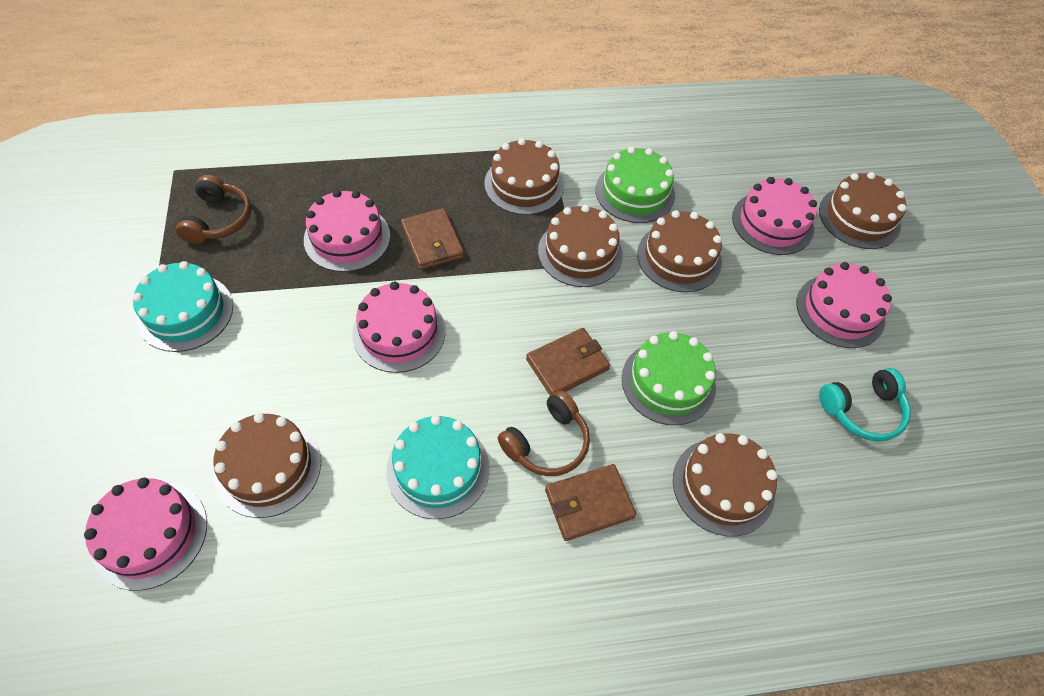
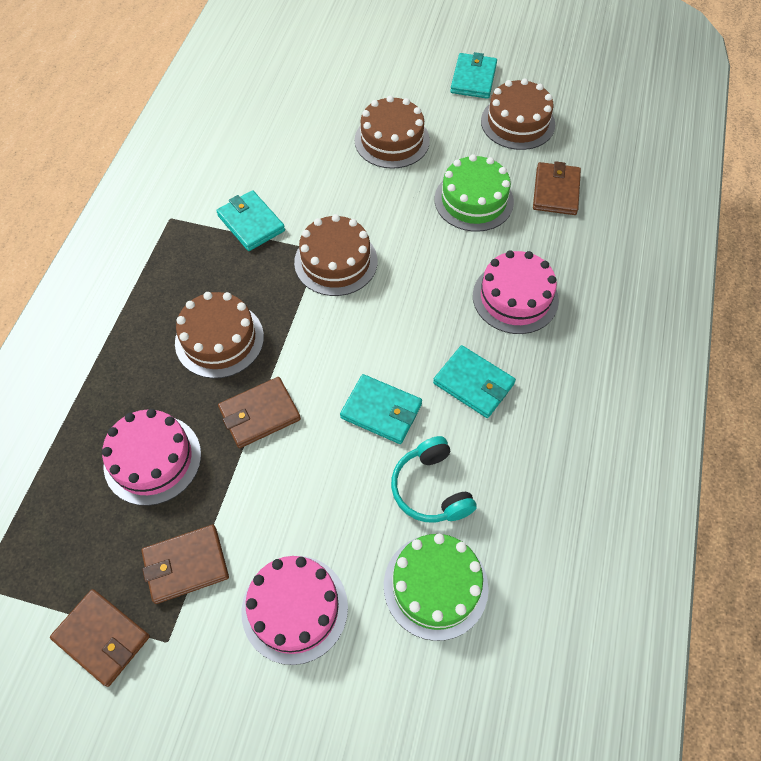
brown cake: [213,413,321,518] [484,138,564,215] [538,205,623,287] [637,210,722,292] [673,433,777,537] [819,172,906,249] = 6 -> [175,292,264,378] [294,214,377,296] [355,96,430,169] [481,78,555,150] = 4
brown headphones: [176,175,251,244] [498,390,590,476] = 2 -> none = 0
brown wallet: [401,208,464,270] [526,328,610,396] [545,464,636,541] = 3 -> [50,589,150,687] [141,525,229,604] [218,377,301,448] [533,161,581,215] = 4
pink cake: [84,478,207,590] [304,190,390,272] [352,282,446,373] [732,177,817,255] [797,262,892,348] = 5 -> [102,409,201,506] [241,556,348,665] [473,250,559,334] = 3
turquoise cake: [132,261,233,352] [386,415,489,519] = 2 -> none = 0
turquoise wallet: none = 0 -> [216,190,285,251] [340,374,422,444] [433,345,516,418] [450,52,497,99] = 4

